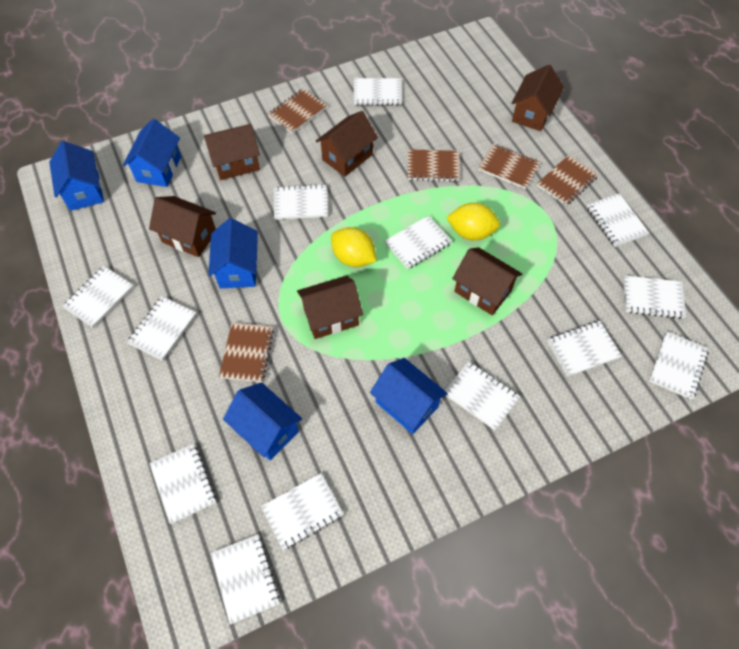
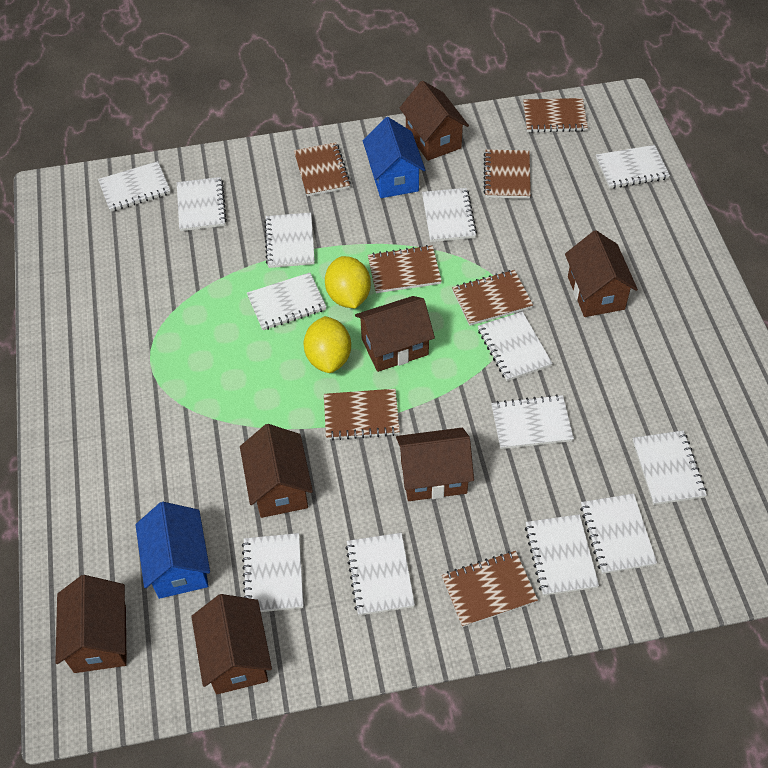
blue house: [49,141,104,211] [123,119,181,187] [208,218,258,288] [223,383,302,460] [370,358,448,434] = 5 -> [135,502,210,599] [363,117,425,198] = 2
brown house: [149,196,216,257] [204,124,260,180] [297,276,363,339] [316,111,378,177] [452,247,522,315] [511,65,564,131] = 6 -> [55,575,127,673] [191,594,272,694] [240,424,313,518] [355,296,435,372] [396,428,474,501] [400,81,469,161] [565,230,638,317] = 7
brown notebook: [219,323,274,382] [268,89,327,134] [408,149,460,182] [479,144,540,189] [537,155,599,206] = 5 -> [294,142,351,196] [324,389,400,440] [368,245,442,293] [442,551,538,627] [452,270,533,326] [483,149,531,199] [523,98,588,132] = 7

